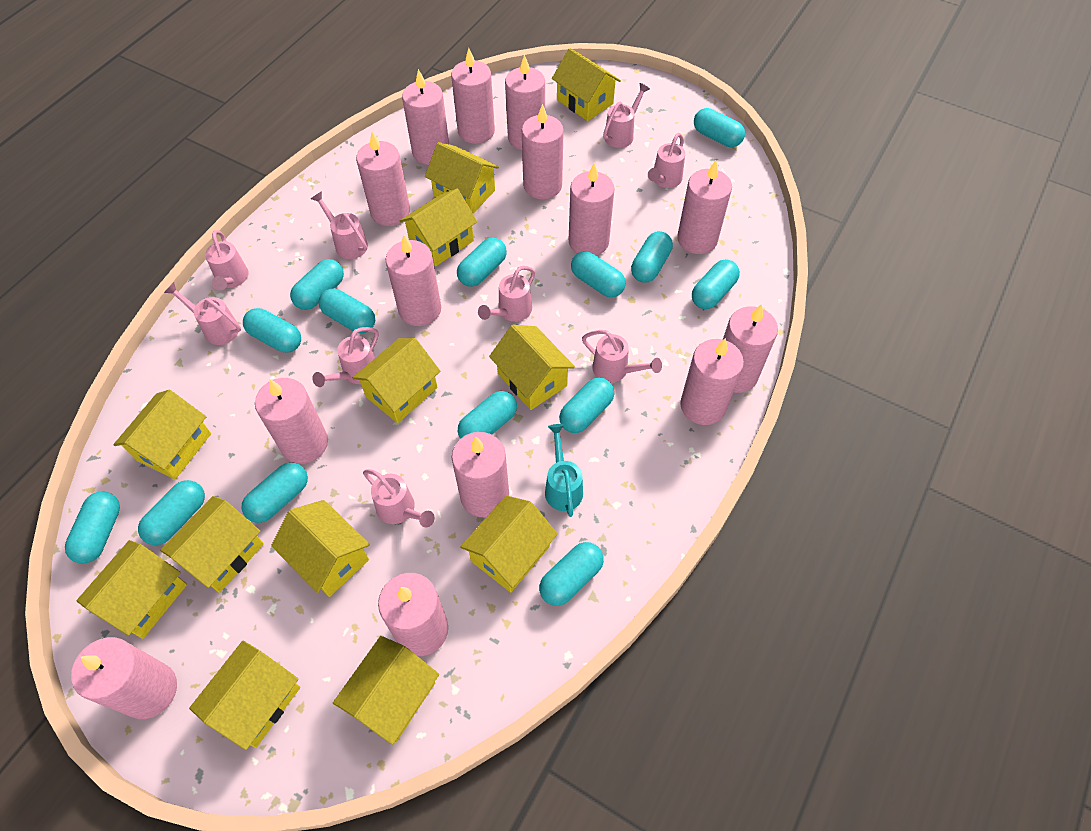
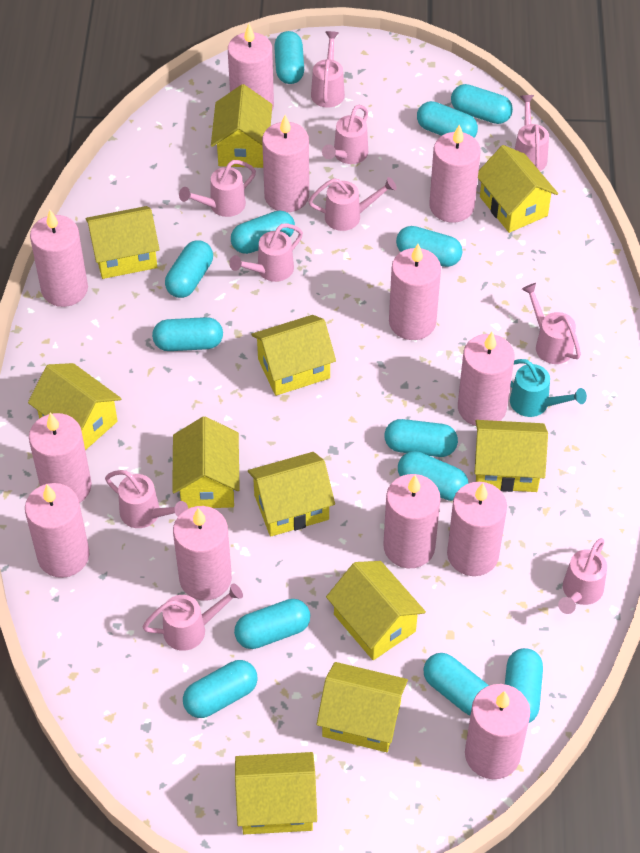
pink candle: [71,637,177,719] [255,378,328,464] [356,132,410,226] [378,573,448,656] [385,235,441,326] [402,69,449,165] [451,48,495,144] [452,432,509,518] [505,54,545,150] [522,104,564,199] [569,163,615,256] [677,161,732,254] [680,338,744,425] [723,304,778,393] = 14 -> [25,483,89,578] [29,413,92,503] [30,210,88,307] [173,506,232,601] [228,24,274,111] [262,115,309,212] [383,474,440,568] [389,244,441,340] [429,125,481,222] [447,482,507,576] [458,332,515,426] [465,684,530,779] = 12
pink watering can: [164,282,241,345] [205,230,249,290] [311,191,368,259] [312,327,379,387] [363,469,435,527] [478,266,535,322] [582,330,662,383] [603,83,650,148] [648,133,685,188] = 9 -> [105,470,188,528] [142,584,243,651] [179,160,256,217] [229,223,303,282] [308,177,397,231] [311,31,345,108] [322,105,368,164] [515,95,549,171] [522,283,581,364] [558,538,607,614] = 10
turquoise capsule: [65,492,120,564] [138,480,205,545] [242,462,308,523] [243,308,301,353] [290,259,344,310] [319,289,375,333] [457,237,507,287] [458,391,517,439] [539,542,604,606] [559,378,614,433] [571,251,626,297] [631,231,673,283] [692,259,740,309] [694,108,745,147] = 14 -> [152,317,223,351] [165,240,213,298] [183,660,258,718] [231,211,295,254] [234,599,310,649] [274,31,304,84] [384,419,458,457] [396,226,463,267] [398,451,468,501] [417,101,478,137] [423,653,489,715] [451,84,513,124] [505,648,543,723] = 13
yellow house: [76,540,187,639] [113,390,211,480] [160,496,264,593] [189,641,301,750] [271,500,370,597] [333,636,439,745] [353,338,440,423] [400,189,477,266] [425,142,499,214] [460,496,558,592] [489,325,575,410] [552,48,621,121] = 12 -> [28,363,121,450] [85,206,160,279] [172,416,240,509] [211,84,272,168] [235,752,317,834] [248,452,335,537] [251,315,336,396] [316,662,408,752] [326,561,426,660] [475,420,548,492] [478,145,558,233] = 11

